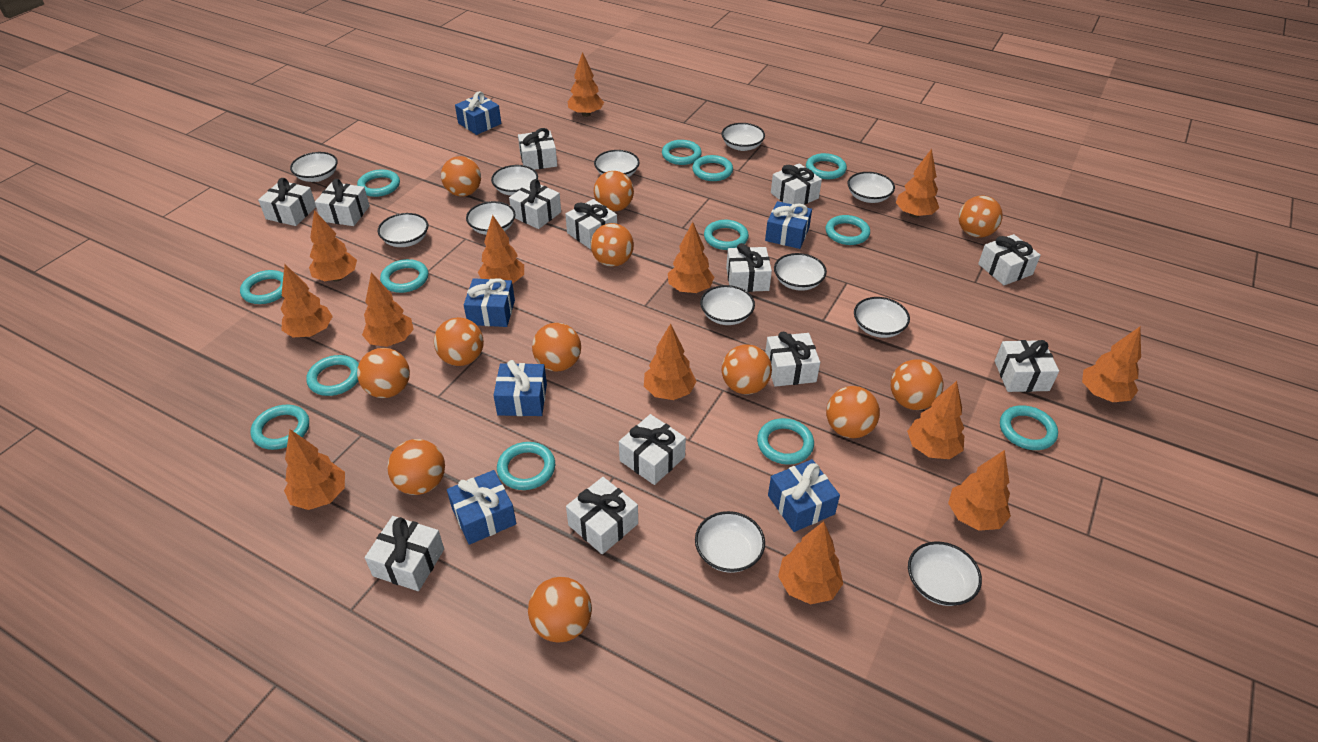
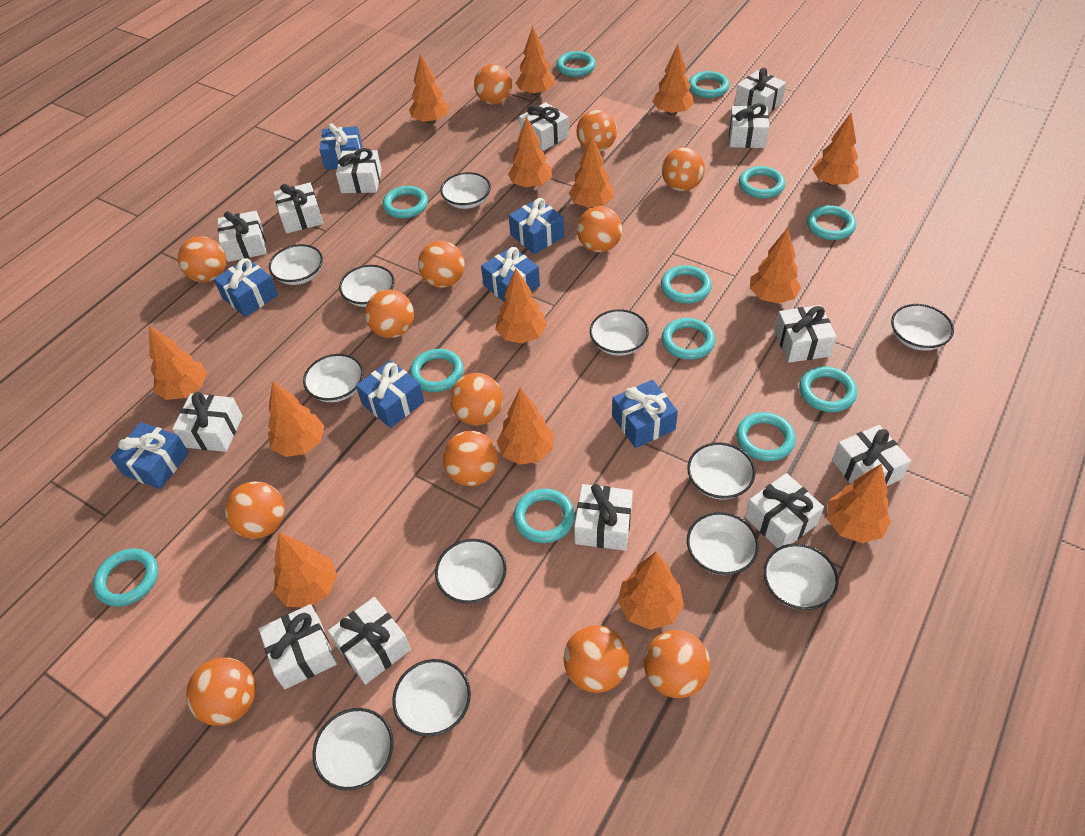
blue gift: [447,470,516,545] [455,91,501,135] [464,278,515,327] [493,360,547,416] [765,201,812,249] [768,459,840,532] = 6 -> [110,422,189,489] [214,258,278,317] [320,123,362,170] [356,360,424,428] [481,247,540,302] [509,198,564,254] [612,380,678,448] = 7
orange ball: [357,348,410,398] [387,439,445,495] [434,317,484,366] [441,156,481,197] [528,577,592,643] [532,323,581,372] [591,223,634,267] [594,171,634,212] [722,345,772,394] [826,386,880,438] [891,359,944,410] [959,196,1003,238] = 12 -> [178,236,226,282] [186,657,256,726] [225,481,285,539] [365,289,414,338] [418,241,465,288] [443,431,498,486] [450,373,503,426] [474,64,512,105] [564,625,629,693] [576,109,617,152] [577,206,622,253] [644,630,710,698] [662,147,705,191] = 13
orange tree: [281,264,333,337] [284,429,345,510] [309,210,357,282] [362,272,414,347] [478,215,524,284] [568,52,604,117] [644,323,696,400] [668,222,714,293] [778,521,843,604] [896,149,939,218] [907,381,964,459] [948,450,1011,531] [1082,327,1141,402] = 13 -> [149,326,207,400] [268,381,324,457] [273,532,337,608] [409,54,450,124] [495,268,547,343] [497,388,553,465] [508,116,552,188] [516,26,555,96] [569,136,614,208] [618,552,684,630] [652,45,694,115] [750,228,801,304] [813,113,859,186] [827,464,891,543] = 14
turquoise ring: [240,270,284,304] [250,405,309,450] [306,355,359,396] [357,169,400,197] [380,259,428,293] [497,442,555,490] [662,140,702,165] [692,155,733,181] [704,220,749,250] [757,418,814,465] [806,153,847,179] [826,215,870,245] [1000,405,1058,450] = 13 -> [93,548,158,607] [383,186,428,218] [410,349,464,392] [514,489,575,543] [556,51,596,77] [661,265,712,303] [661,318,715,360] [689,71,730,98] [736,412,796,461] [739,166,785,198] [799,366,857,412] [807,205,856,240] = 12

